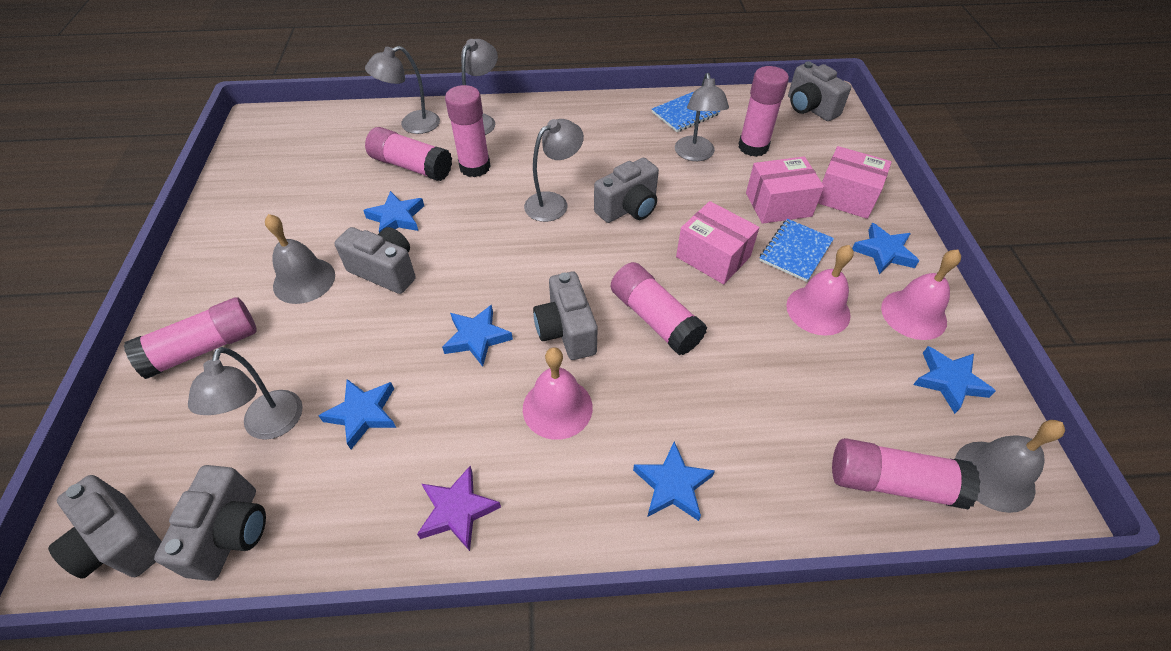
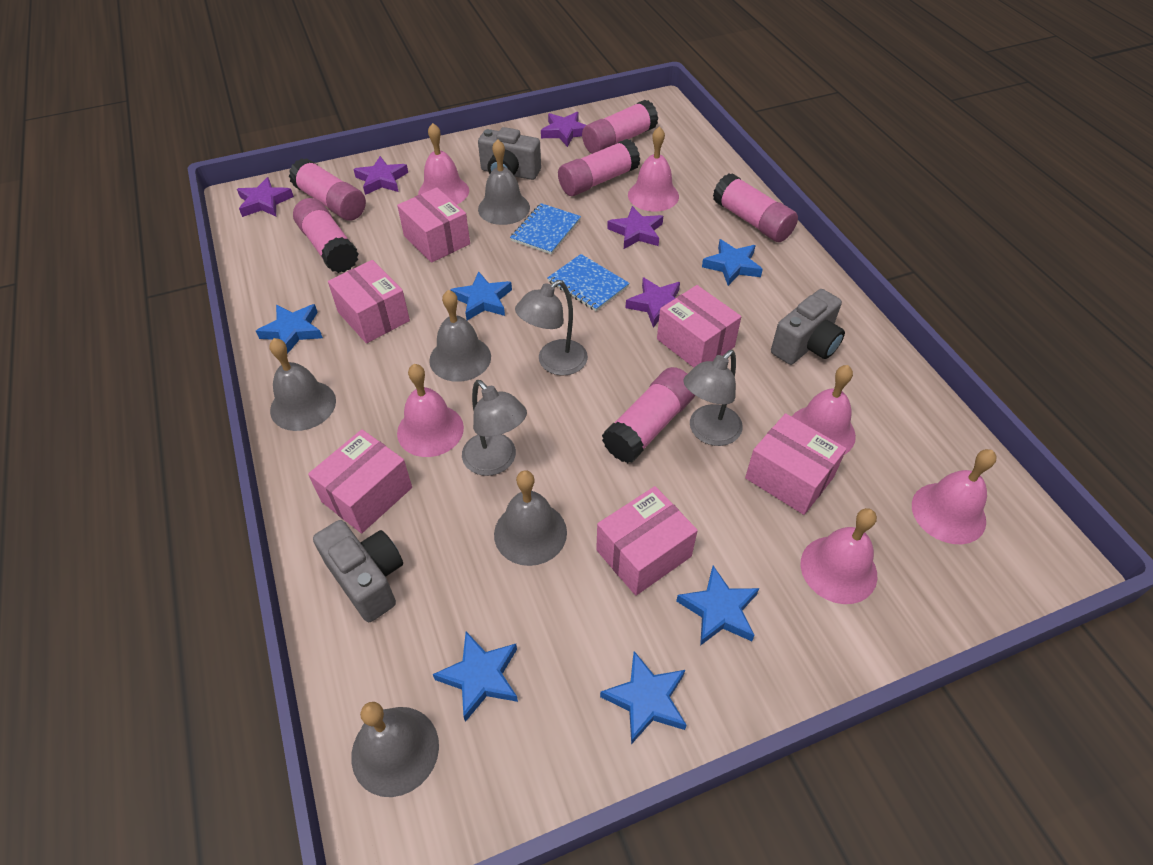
grey bell: [265,214,335,304] [955,420,1065,513] = 2 -> [270,338,336,431] [351,702,439,797] [429,290,491,382] [478,139,530,225] [494,471,567,566] = 5
grey camera: [48,475,162,579] [154,465,266,581] [334,227,416,294] [533,272,598,360] [594,158,659,223] [788,61,851,121] = 6 -> [313,520,403,622] [478,127,541,180] [771,289,845,365] = 3
grey lamp: [188,347,303,440] [365,46,440,134] [461,39,498,135] [524,119,584,222] [675,73,729,161] = 5 -> [462,380,527,476] [515,280,588,376] [684,350,743,446] = 3
pink bell: [523,347,593,440] [786,245,854,336] [881,249,961,340] = 3 -> [397,364,464,457] [418,123,469,204] [628,126,679,212] [791,365,856,455] [801,508,877,604] [912,449,997,544] = 6
pink box: [676,201,759,284] [746,157,824,224] [818,146,892,219] = 3 -> [308,429,412,533] [328,260,410,343] [397,187,470,263] [596,486,698,596] [657,285,741,368] [745,413,847,515] = 6
purple star: [417,466,501,551] = 1 -> [237,177,294,217] [353,156,408,195] [541,112,586,147] [607,206,663,249] [626,277,680,327] = 5

